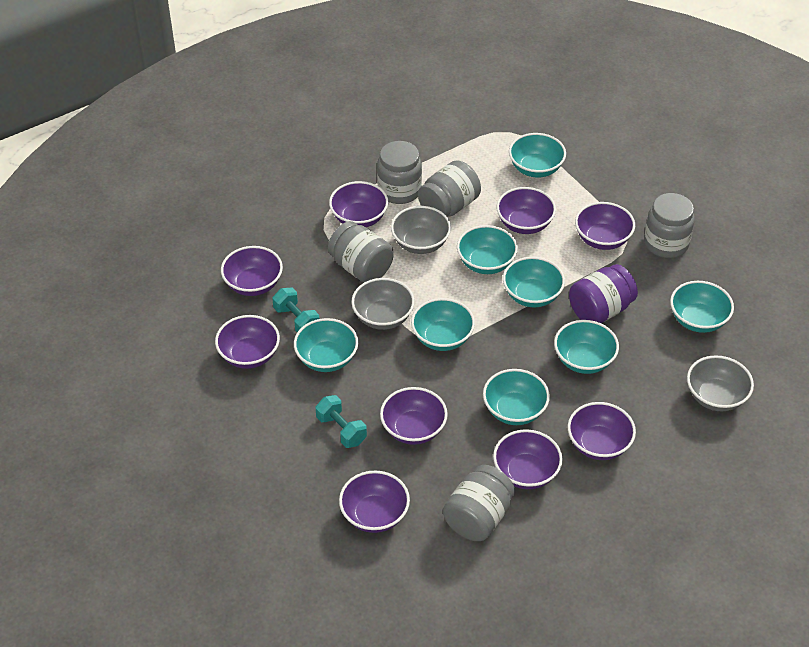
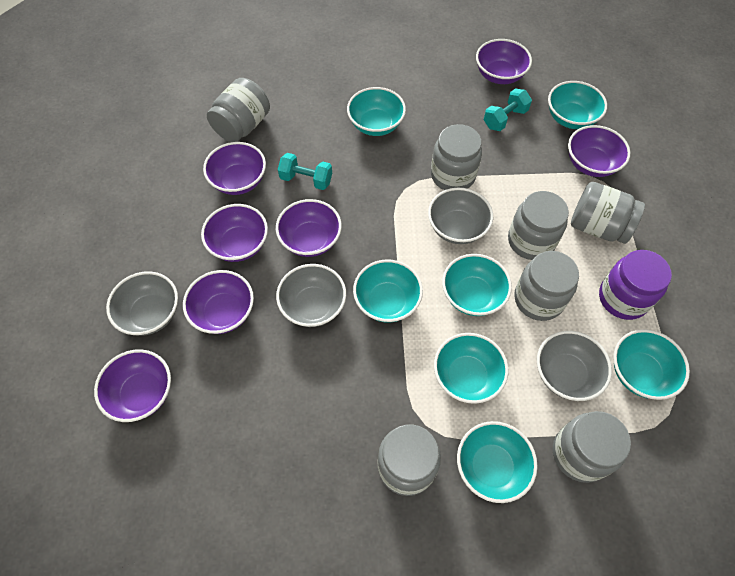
grey bowl: [351,278,415,330] [391,206,451,254] [687,355,754,411] = 3 -> [106,271,178,336] [276,264,346,327] [428,188,493,244] [537,331,612,401] = 4
grey jar: [328,221,394,282] [377,141,422,204] [418,160,481,217] [443,465,515,541] [644,193,695,258] = 5 -> [207,78,270,142] [377,424,441,496] [431,124,482,190] [508,191,569,260] [514,251,579,321] [553,411,631,483] [571,182,645,244] = 7
purple bowl: [215,315,280,369] [221,246,283,296] [329,181,388,227] [339,470,410,533] [380,387,448,445] [493,429,563,489] [496,187,556,234] [568,402,636,460] [575,202,635,250] = 9 -> [94,349,171,422] [183,270,254,334] [201,204,268,262] [203,142,266,195] [276,199,342,257] [476,39,532,84] [568,125,631,177] = 7
turquoise bowl: [294,318,358,372] [411,298,475,351] [457,225,518,274] [483,369,550,425] [503,257,565,307] [509,133,566,178] [554,320,619,374] [670,281,734,333] = 8 -> [347,87,406,136] [353,260,423,323] [434,333,509,404] [442,254,512,316] [457,421,538,503] [548,81,607,129] [613,329,690,400] = 7

